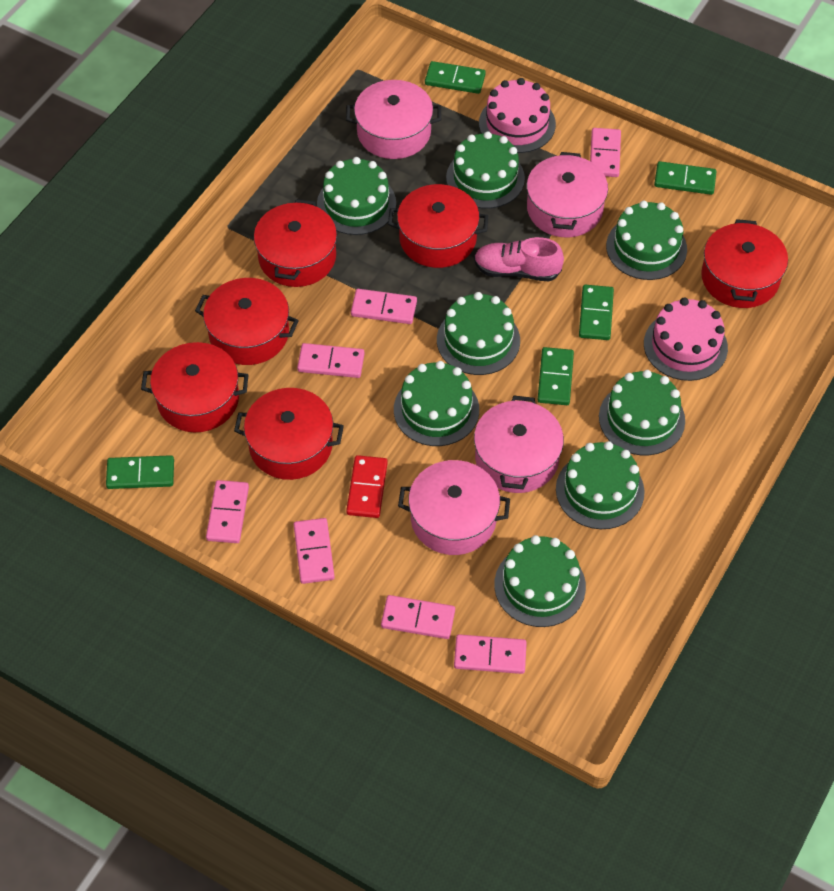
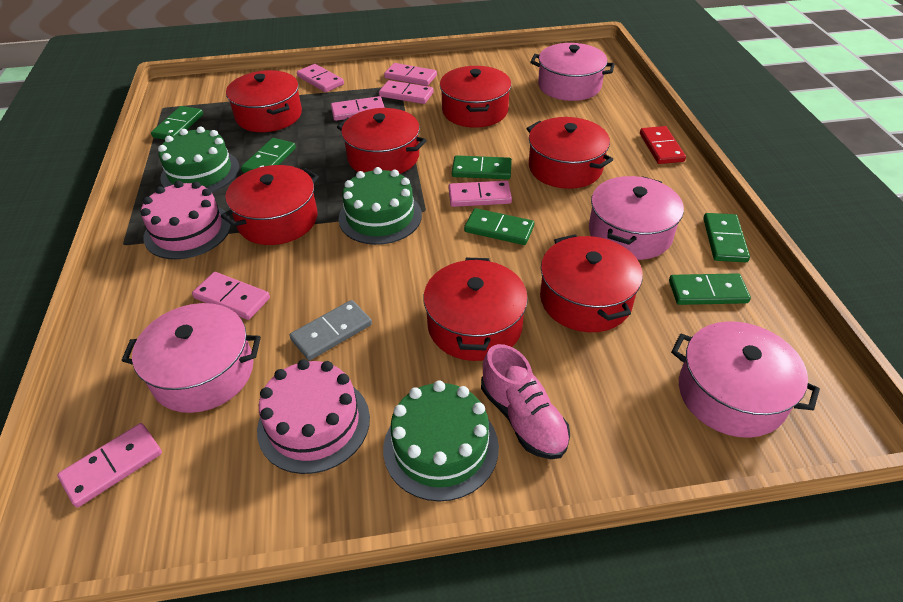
green cake: [317,157,396,235] [394,361,479,446] [437,292,520,375] [446,131,525,209] [494,535,586,627] [556,441,644,529] [599,370,685,455] [606,201,687,280] = 8 -> [158,127,239,192] [339,167,422,245] [383,381,499,502] = 3
green domino: [106,455,174,489] [425,61,486,94] [538,347,574,405] [579,285,614,340] [654,161,717,195] = 5 -> [151,106,203,140] [241,138,296,173] [452,155,512,179] [464,208,534,245] [669,273,751,305] [703,213,750,262] = 6
grey domino: none = 0 -> [289,300,372,360] = 1
red pot: [141,342,249,432] [195,278,299,365] [234,388,344,480] [254,199,337,287] [388,184,488,268] [701,219,788,308] = 6 -> [221,165,319,245] [226,70,302,132] [337,108,427,174] [423,258,528,361] [440,66,511,128] [526,117,613,189] [540,234,643,332] = 7

